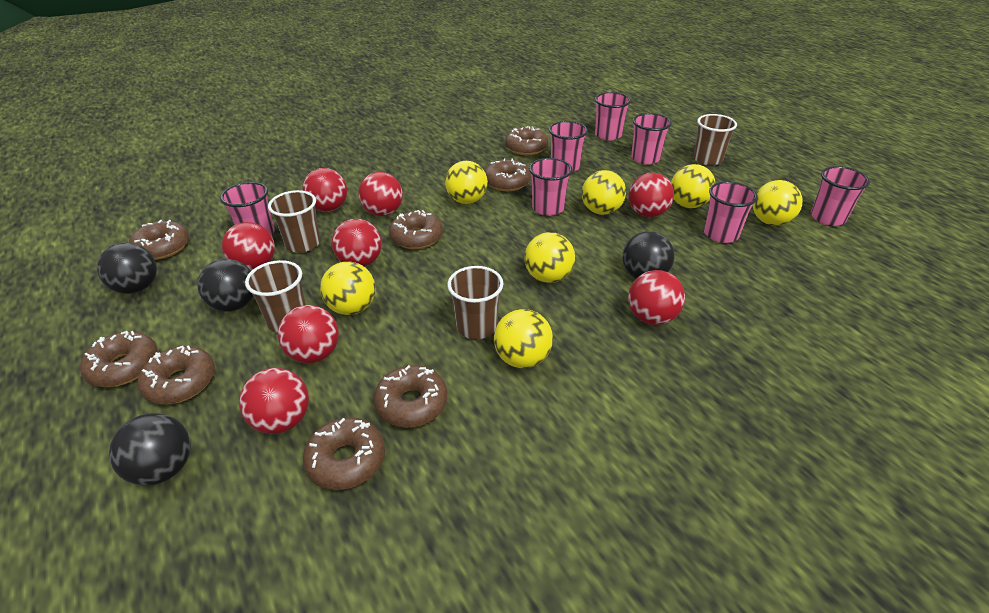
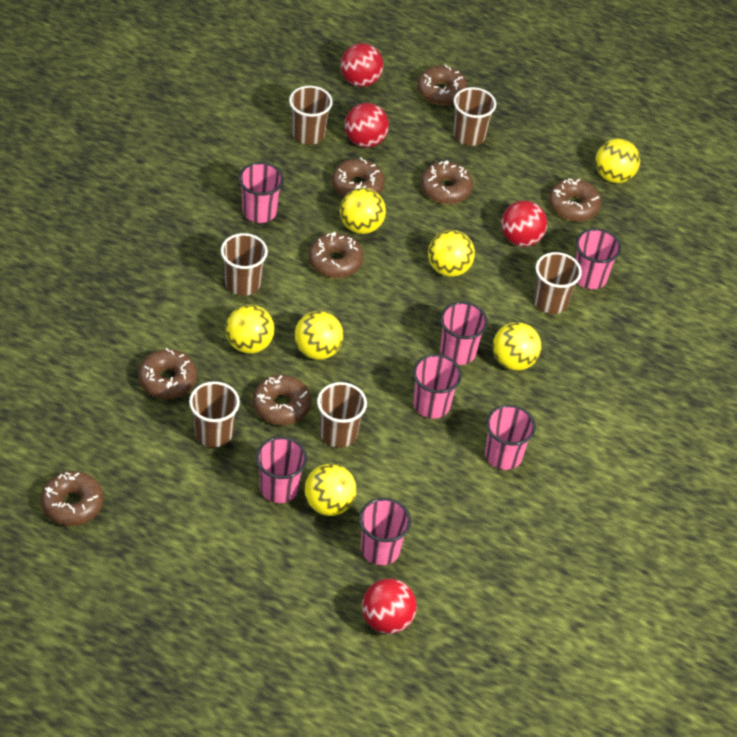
black ball: [97,243,157,294] [109,413,191,486] [197,259,253,312] [622,231,675,279] = 4 -> none = 0
brown cup: [245,260,306,333] [268,190,320,253] [447,266,504,339] [693,114,737,166] = 4 -> [189,381,240,447] [221,233,268,296] [289,86,333,145] [317,382,367,448] [453,87,496,146] [534,252,582,314] = 6
red ball: [222,222,275,271] [239,368,309,434] [278,305,339,364] [303,168,347,212] [332,219,382,267] [358,172,403,216] [628,270,685,325] [629,173,674,217] = 8 -> [341,43,384,87] [345,103,389,148] [362,579,417,634] [501,201,547,247] = 4

